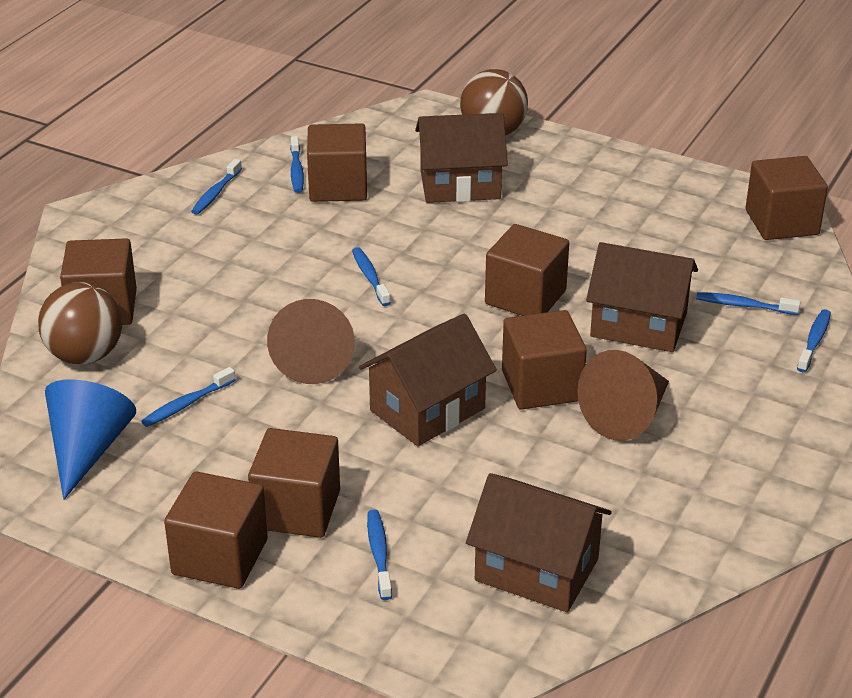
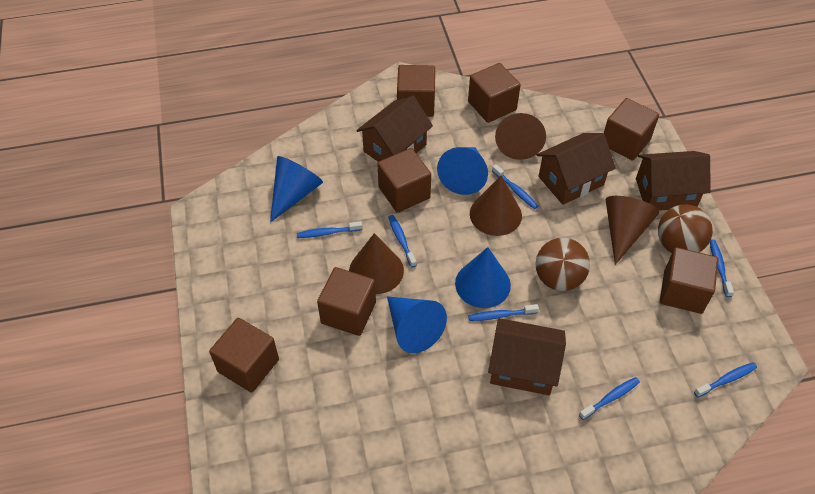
blue cone: [45,379,136,500] = 1 -> [270,156,323,222] [387,296,447,353] [437,147,488,195] [455,247,511,308] = 4
brown cone: [267,299,355,384] [577,350,669,441] = 2 -> [349,233,404,294] [470,175,522,236] [495,113,546,160] [606,196,659,265] = 4

